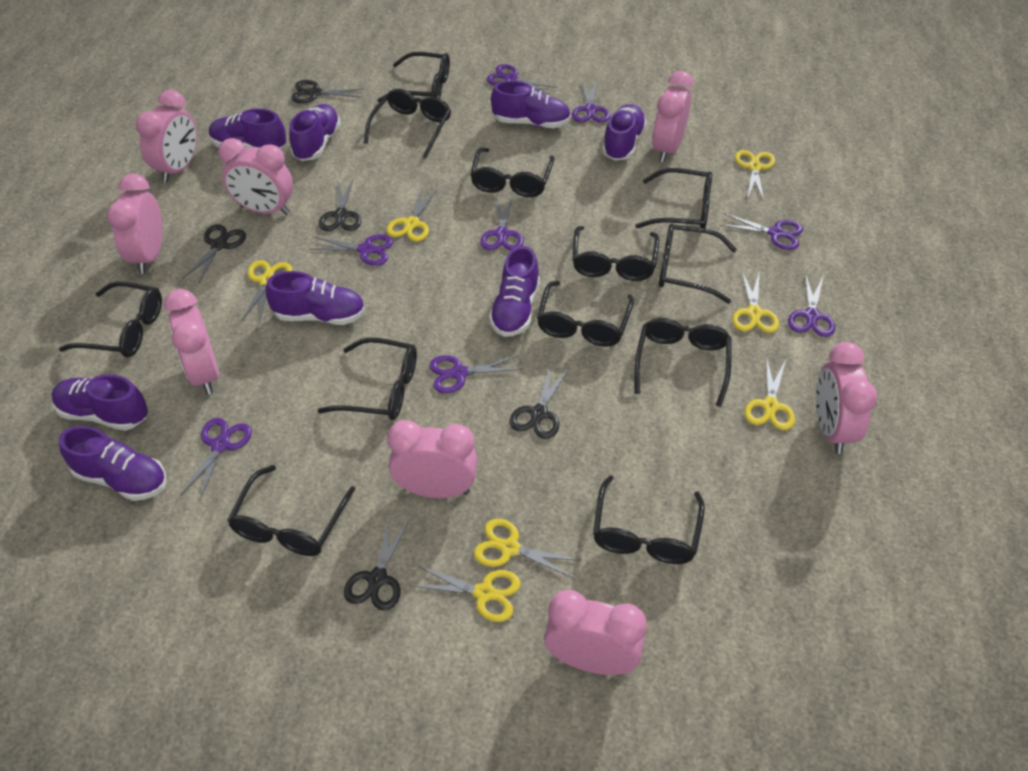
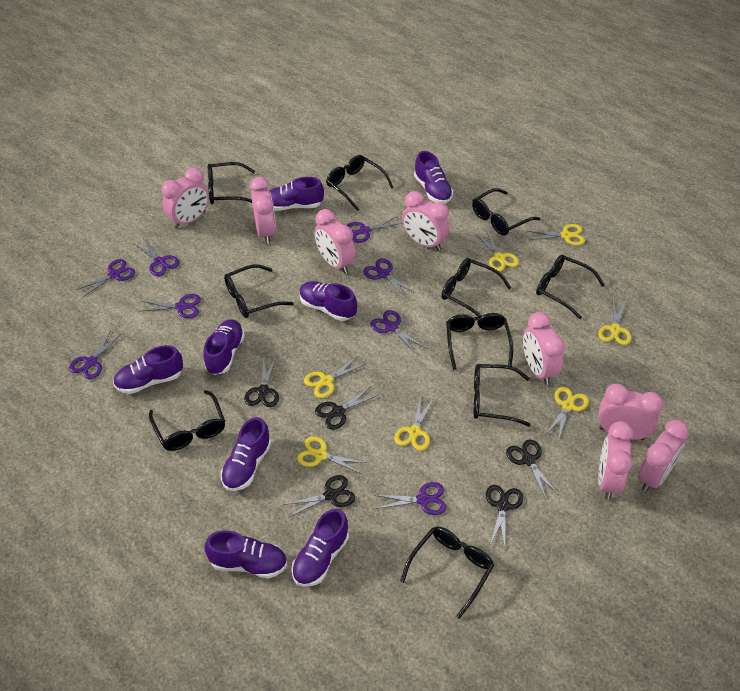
black glasses: [59,281,162,357] [227,465,355,556] [317,337,417,420] [364,89,451,158] [377,52,450,102] [470,147,555,197] [537,281,634,347] [573,226,659,281] [593,475,705,564] [634,318,732,407] [635,168,712,228] [659,224,737,303] = 12 -> [149,390,225,451] [208,162,255,204] [224,264,294,318] [326,155,394,211] [400,527,494,619] [441,258,511,317] [446,313,513,370] [472,188,540,236] [474,364,531,426] [536,255,605,319] = 10

